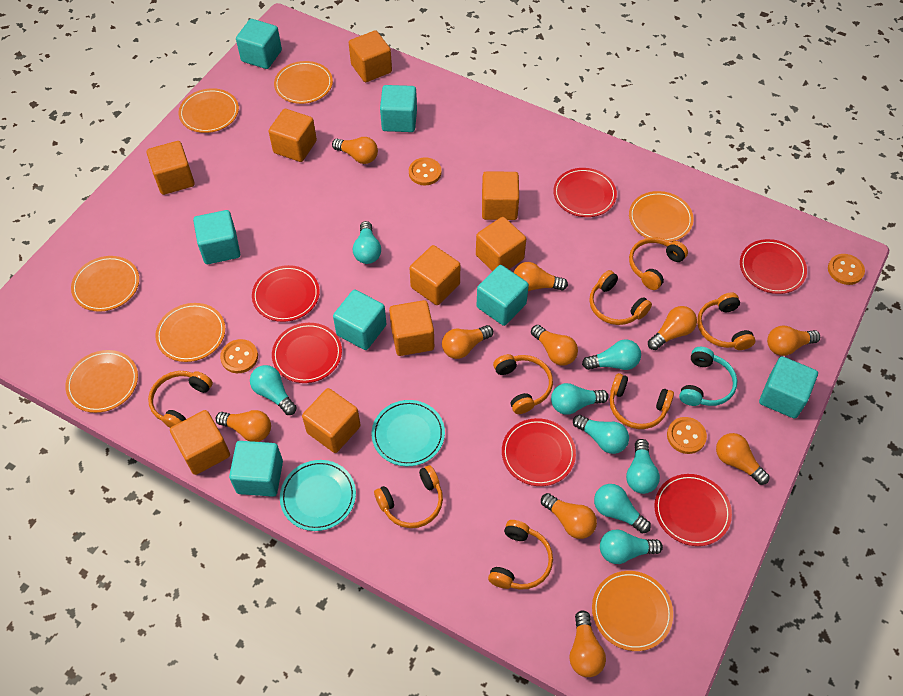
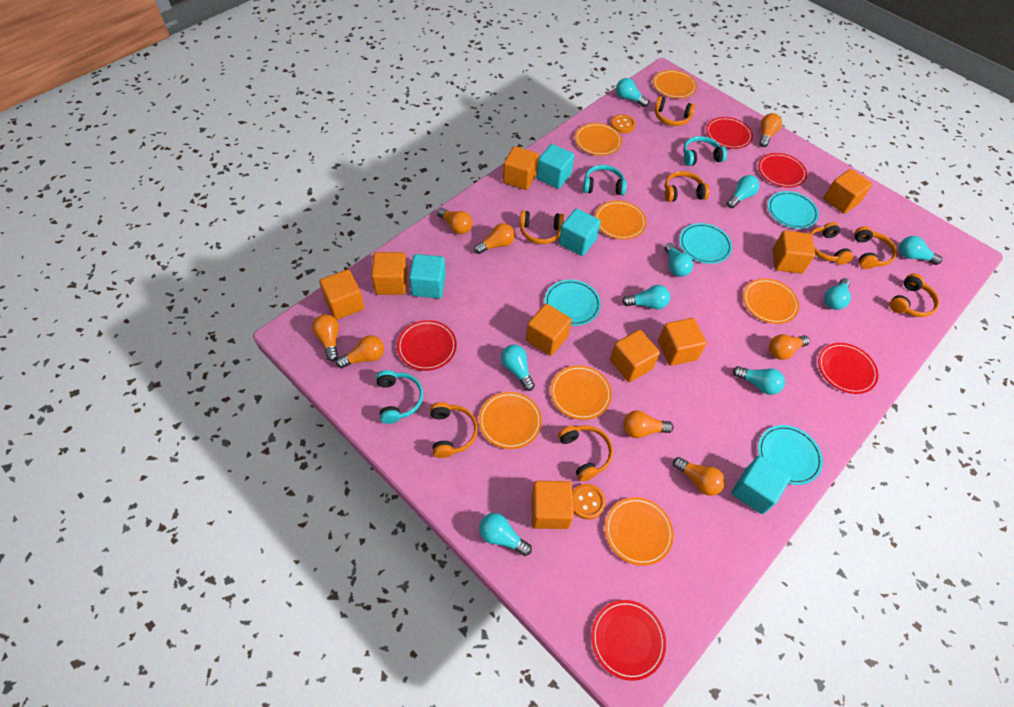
orange button: [220,339,258,373] [409,157,442,185] [667,417,707,454] [828,254,865,285] = 4 -> [573,484,606,520] [611,114,636,133] = 2
orange light bulb: [215,410,271,442] [332,137,378,164] [442,325,493,359] [514,262,568,291] [531,325,578,366] [541,493,597,539] [569,610,606,677] [648,306,697,350] [716,433,770,485] [767,325,820,356] = 10 -> [312,314,339,361] [336,335,384,368] [437,208,472,234] [474,223,515,254] [623,411,674,438] [673,457,725,496] [759,113,782,147] [769,334,810,360] = 8
red plate: [252,265,320,322] [272,323,342,383] [502,418,576,486] [553,168,617,217] [654,474,732,546] [740,239,807,294] = 6 -> [397,320,457,371] [591,600,666,681] [706,117,753,149] [758,153,807,188] [818,343,878,394] = 5
turquoise cube: [193,210,240,264] [229,441,283,497] [236,19,282,69] [333,290,387,350] [380,85,417,132] [477,265,529,326] [759,356,818,419] = 7 -> [409,254,446,298] [536,144,575,189] [559,208,601,256] [732,456,791,514] = 4
turquoise headphones: [679,347,738,406] = 1 -> [376,370,423,424] [583,165,627,195] [683,136,727,166] = 3
turquoise light bulb: [250,365,297,415] [353,221,381,264] [551,383,608,415] [573,415,629,454] [582,339,641,370] [594,484,651,534] [600,529,663,564] [626,439,660,494] = 8 -> [479,513,532,556] [501,345,535,391] [616,78,649,107] [622,285,670,309] [665,243,694,277] [727,175,760,208] [733,366,785,395] [824,278,851,310] [899,236,942,265] = 9
turquoise plate: [280,460,356,531] [372,400,445,466] = 2 -> [544,280,601,326] [679,223,732,264] [758,425,823,485] [768,191,819,229] = 4

